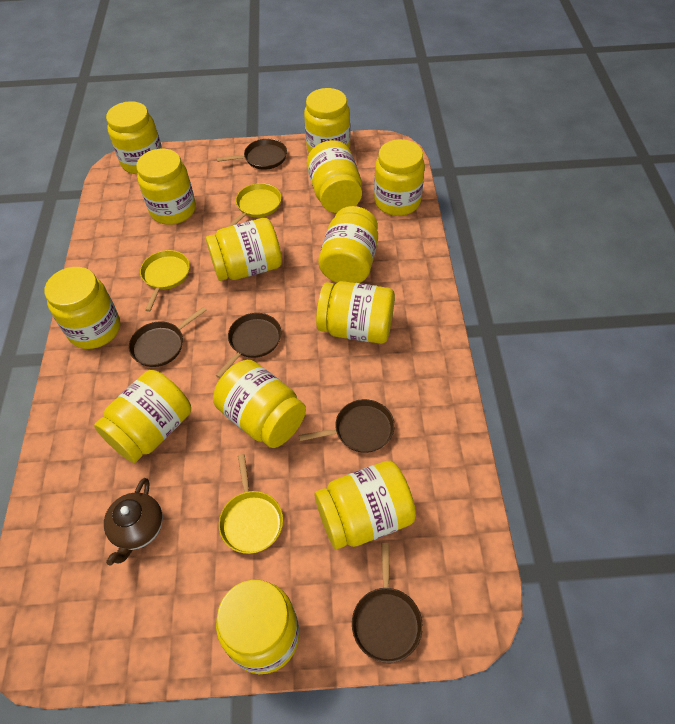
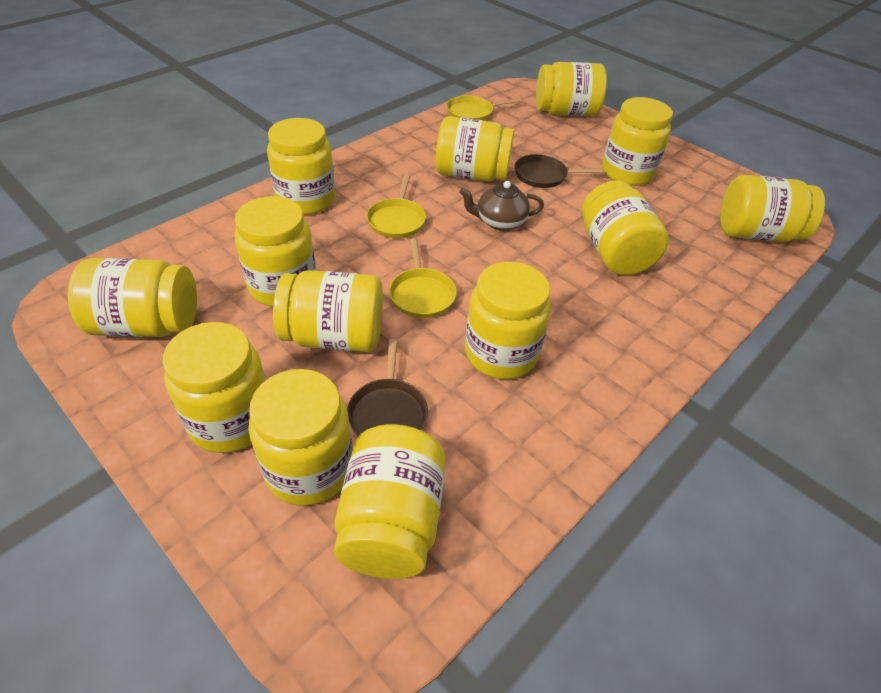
brown pan: [129,306,207,367] [216,313,281,378] [217,139,287,170] [299,399,395,453] [352,543,423,663] = 5 -> [347,339,428,436] [514,154,602,188] = 2

